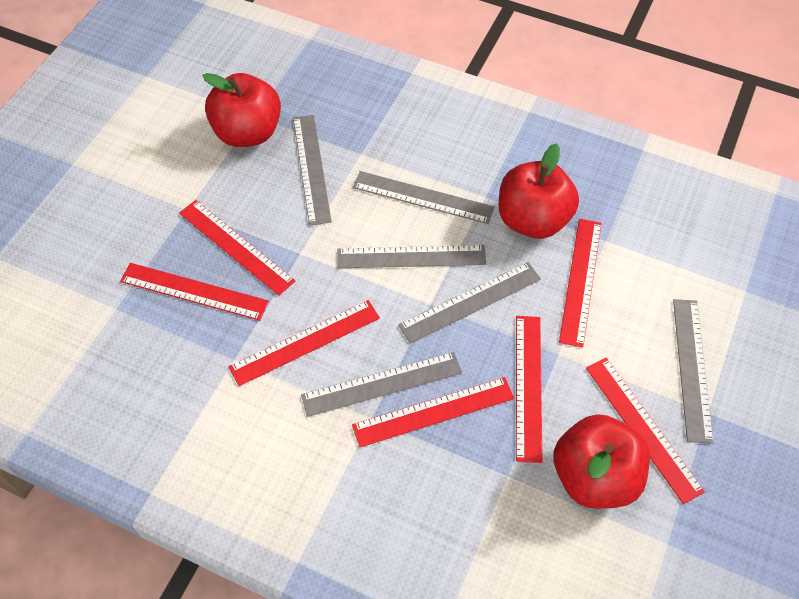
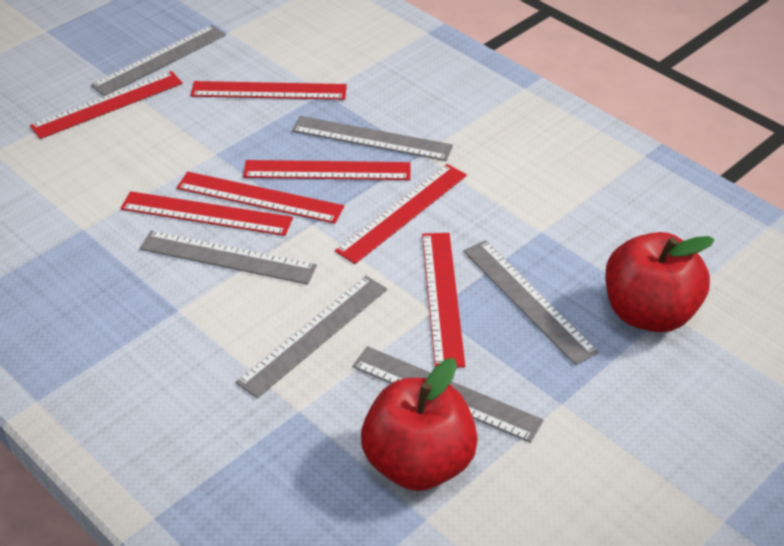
red apple: [202,73,281,147] [499,143,579,239] [553,414,650,509] = 3 -> [361,358,478,491] [605,232,714,332] = 2

